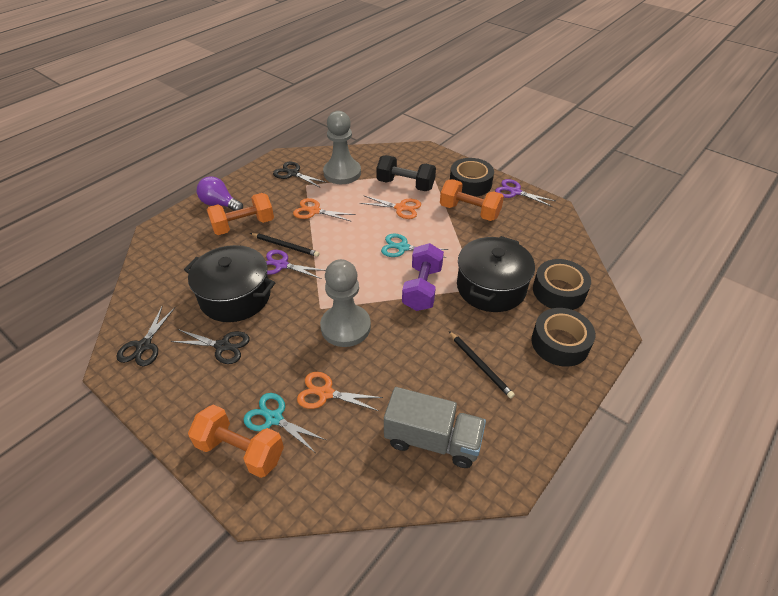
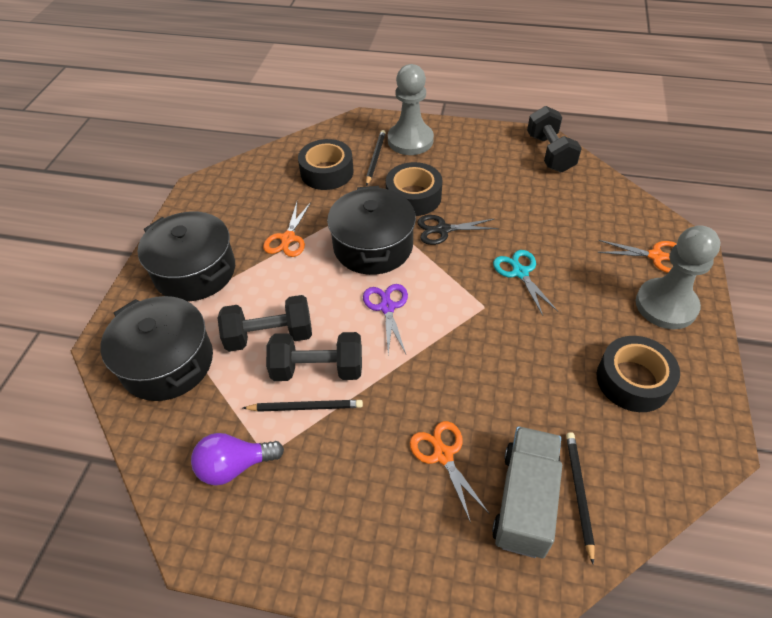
black dumbbell: [376,155,436,191] = 1 -> [218,295,312,352] [266,332,362,381] [527,106,582,172] = 3
black pencil: [250,233,319,257] [449,331,515,398] = 2 -> [243,400,363,412] [366,130,386,186] [566,432,595,565] = 3
black pot: [184,245,275,322] [457,236,535,312] = 2 -> [100,296,213,401] [138,212,235,301] [327,186,416,275] = 3
black scissors: [116,305,175,366] [171,329,250,364] [273,161,327,187] = 3 -> [417,215,499,245] = 1
orange dumbbell: [188,405,284,478] [207,193,274,235] [440,179,504,221] = 3 -> none = 0
purple dumbbell: [402,243,444,311] = 1 -> none = 0
purple scissors: [266,250,326,279] [495,179,555,207] = 2 -> [363,284,408,354] = 1
turquoise scissors: [243,393,326,453] [381,234,449,258] = 2 -> [493,250,558,316] = 1

